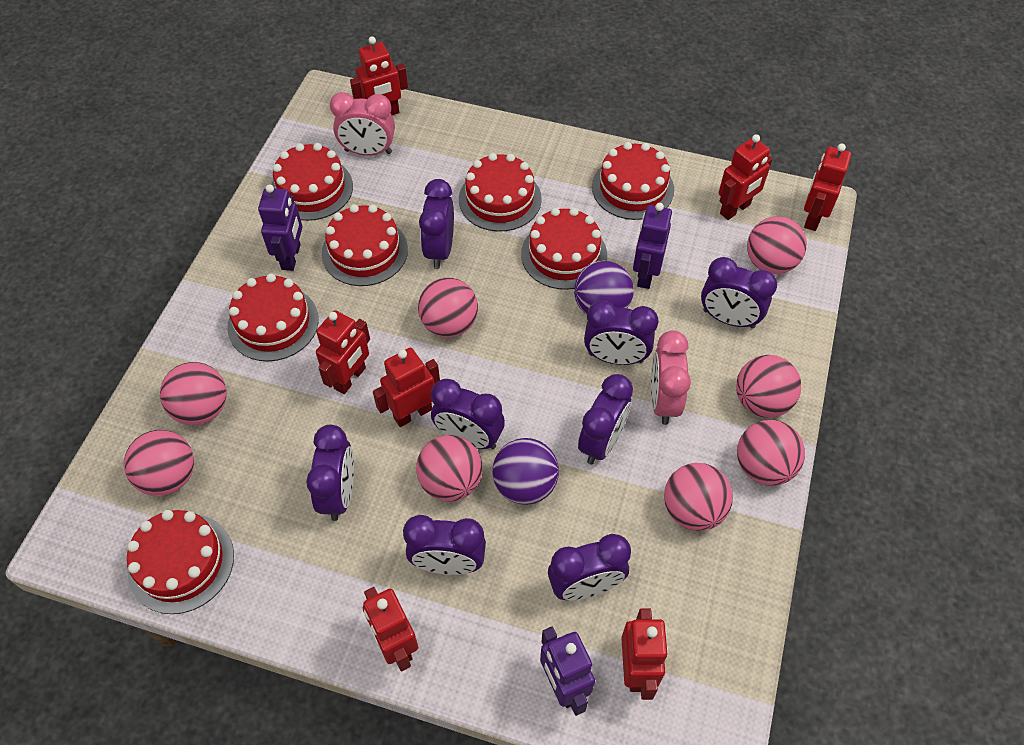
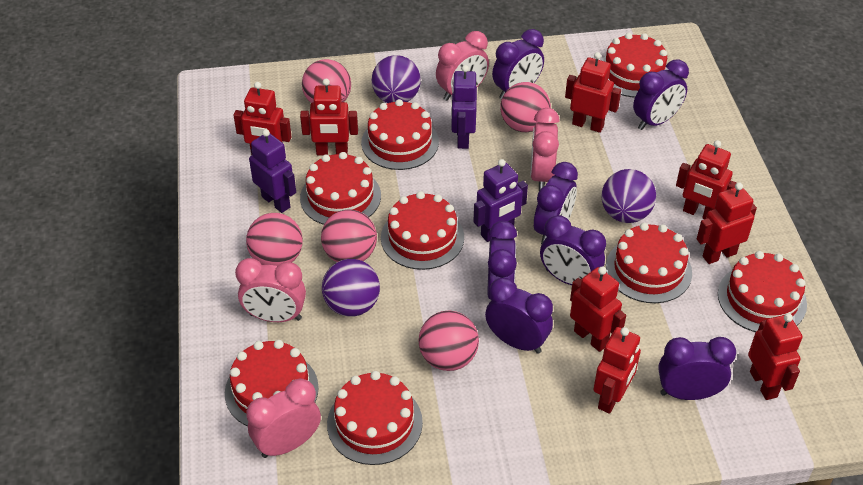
pink ball: [124,430,194,496] [160,362,227,425] [416,435,483,502] [418,278,478,337] [664,463,733,531] [736,355,801,418] [737,420,805,486] [747,216,807,274] = 8 -> [246,213,303,266] [302,59,351,103] [321,210,377,262] [418,310,479,371] [500,82,551,132] = 5
pink clock: [330,92,395,156] [651,330,691,425] = 2 -> [235,258,306,322] [246,378,321,458] [436,31,489,101] [530,108,560,191] = 4
purple ball: [492,438,559,505] [574,261,634,314] = 2 -> [322,259,380,317] [372,55,421,103] [601,169,656,223] = 3
purple clock: [306,425,354,521] [403,515,486,575] [419,179,454,269] [431,379,505,449] [548,534,631,600] [578,374,633,464] [584,301,659,365] [701,257,777,328] = 8 -> [485,277,553,354] [487,221,517,300] [492,29,544,99] [534,162,578,244] [540,215,606,285] [633,60,689,130] [658,337,736,400] = 7
red cake: [127,510,234,614] [227,274,319,361] [272,143,353,221] [322,204,408,286] [459,153,542,232] [521,208,607,290] [592,142,674,220] = 7 -> [225,340,319,426] [300,152,381,225] [327,371,423,465] [361,99,439,170] [381,191,464,270] [601,33,668,98] [606,223,692,303] [718,251,807,332] = 8
red robot: [316,310,370,394] [350,36,408,115] [363,587,418,671] [373,348,440,427] [621,608,668,700] [719,134,773,220] [804,144,851,231] = 7 -> [233,82,292,156] [300,79,358,155] [565,52,621,133] [570,267,626,352] [593,327,641,414] [676,140,736,219] [697,182,757,264] [748,313,803,400] = 8

